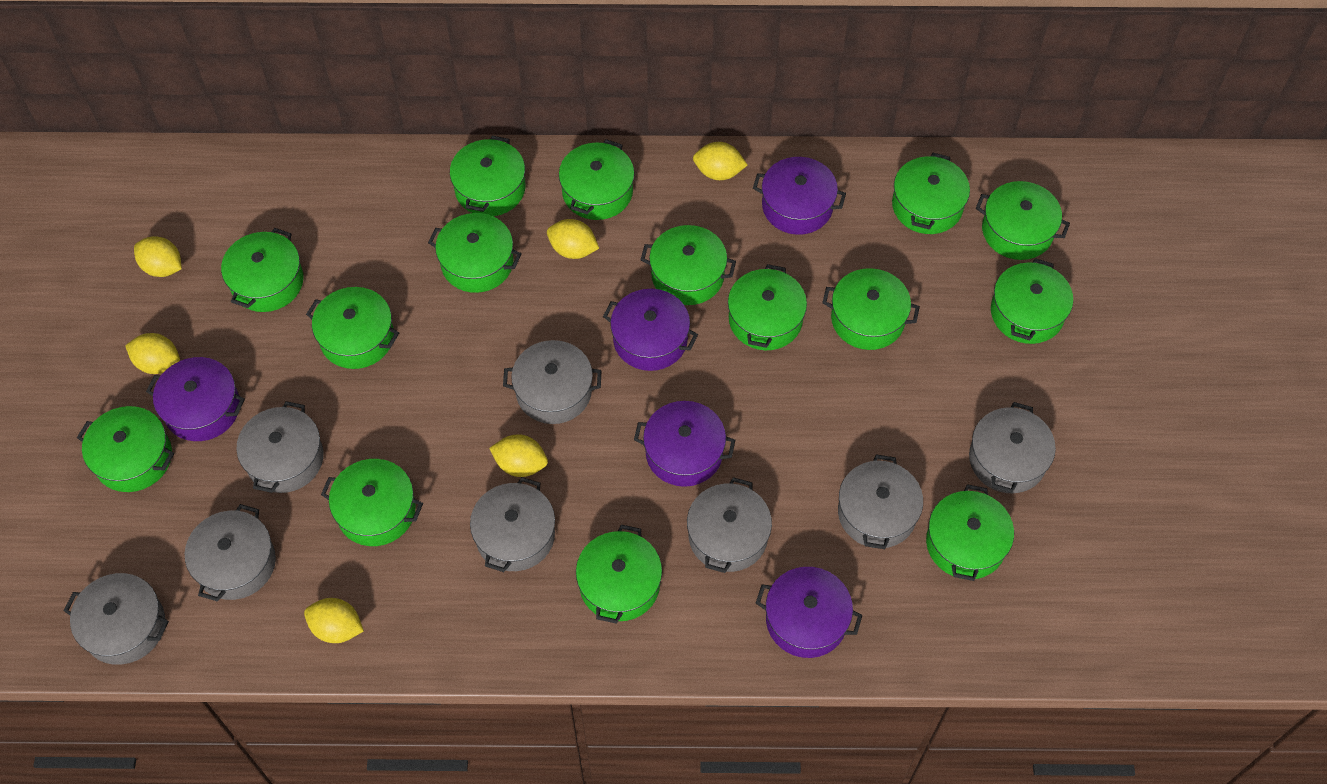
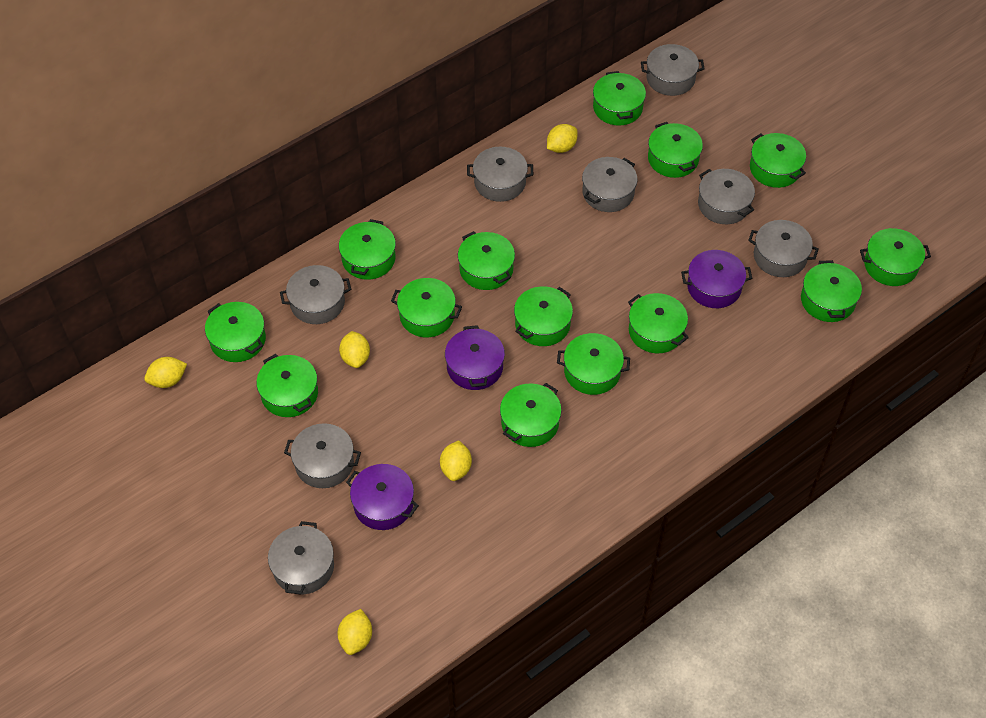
green pot: [77,406,174,492] [221,228,303,312] [306,287,399,369] [321,459,423,546] [428,213,521,293] [450,136,525,216] [559,139,635,220] [576,525,662,624] [641,225,736,305] [728,264,807,350] [822,268,920,350] [892,153,970,234] [926,484,1014,581] [976,181,1070,260] [991,258,1073,344] = 15 -> [205,302,266,362] [256,354,318,417] [339,219,396,280] [391,278,462,337] [458,231,515,290] [500,383,562,447] [514,286,573,346] [557,333,630,395] [593,71,646,126] [628,293,689,353] [648,122,703,178] [750,133,806,188] [801,260,862,322] [860,228,931,286] = 14
purple pot: [146,357,245,441] [603,289,698,371] [634,401,735,487] [753,157,846,235] [756,567,863,658] = 5 -> [346,464,419,530] [445,325,505,390] [681,250,753,308] = 3
yellow lemon: [125,333,180,374] [134,236,182,277] [304,598,364,643] [489,434,548,477] [547,219,599,259] [693,142,748,180] = 6 -> [144,357,187,388] [338,609,372,655] [339,331,370,368] [440,440,472,481] [547,124,578,153] = 5

